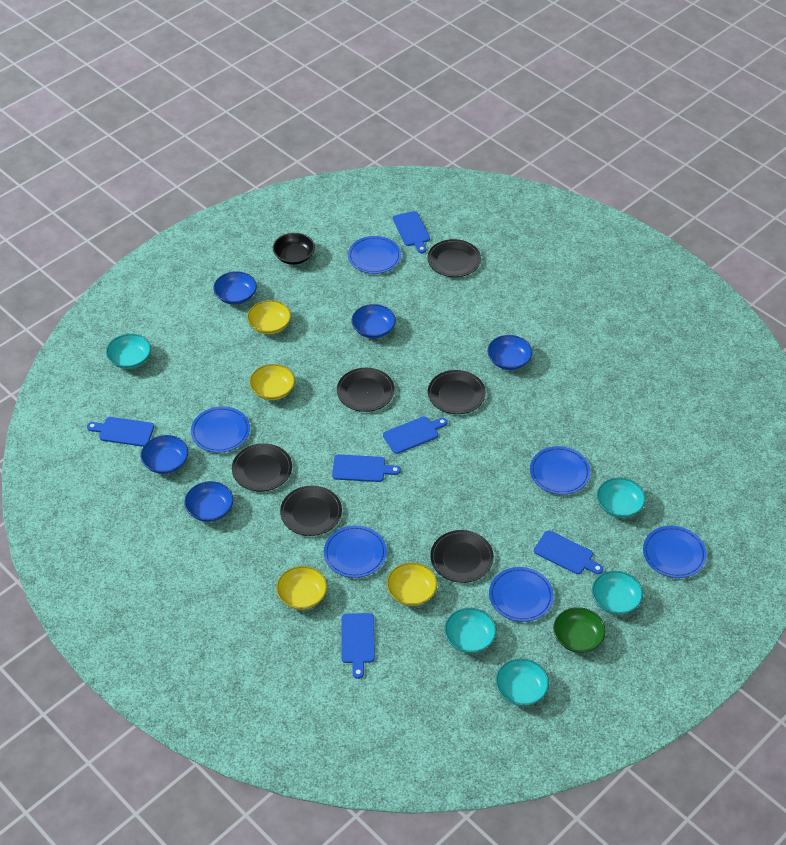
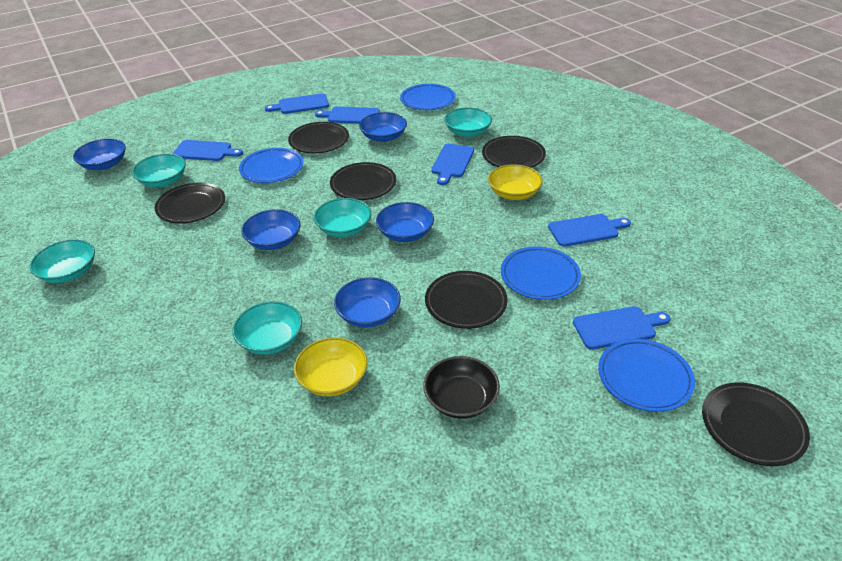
blue plate: [191,406,250,453] [324,525,387,578] [348,236,401,274] [489,567,554,622] [530,446,590,495] [643,526,707,578] = 6 -> [239,148,304,183] [400,84,456,110] [501,246,581,300] [598,339,695,412] = 4
green bowl: [553,607,606,653] = 1 -> none = 0
yellow bowl: [247,300,291,334] [249,364,295,400] [276,566,327,610] [387,562,438,606] = 4 -> [294,337,368,396] [488,164,543,200] = 2

